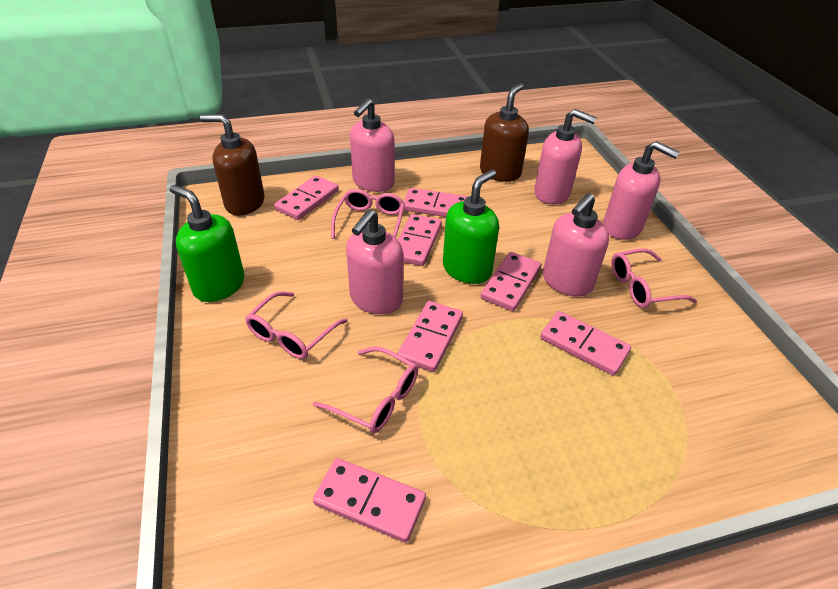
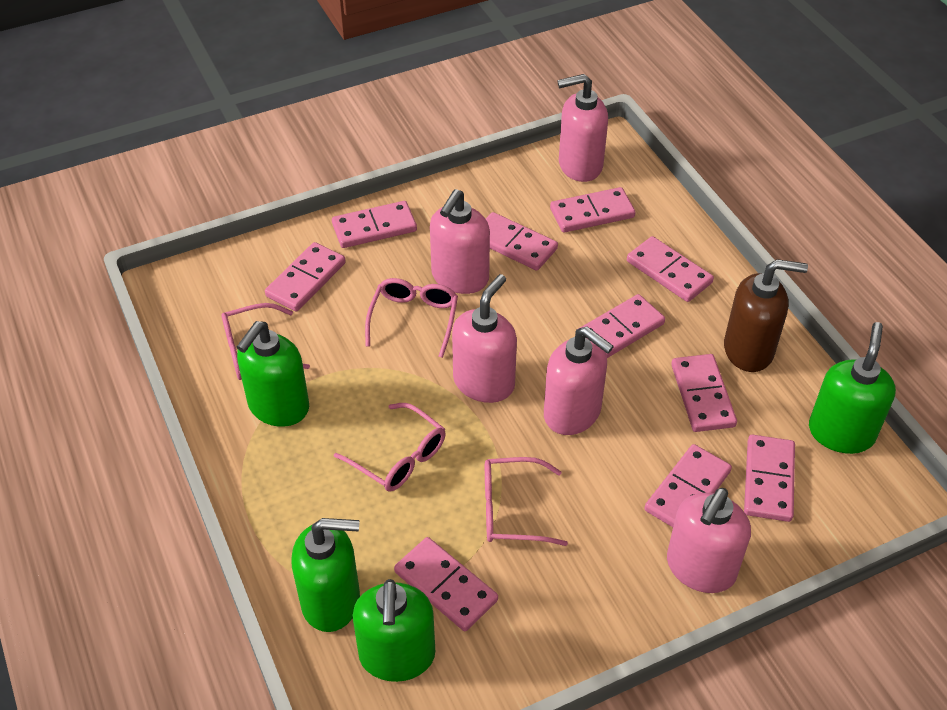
brown soap dispenser: [200,114,265,215] [480,83,529,182] = 2 -> [724,259,808,372] = 1
green soap dispenser: [170,185,245,302] [443,169,499,284] = 2 -> [237,321,309,427] [291,518,360,632] [352,579,435,682] [809,322,896,454] = 4
pink domino: [274,175,339,220] [313,458,426,543] [397,301,463,372] [398,214,442,266] [404,188,469,217] [480,252,541,311] [540,311,631,376] = 7 -> [265,242,346,311] [332,201,417,248] [394,537,498,631] [486,212,558,271] [550,187,635,233] [578,294,665,358] [627,236,714,302] [644,444,732,527] [671,354,737,432] [744,435,795,522] = 10

